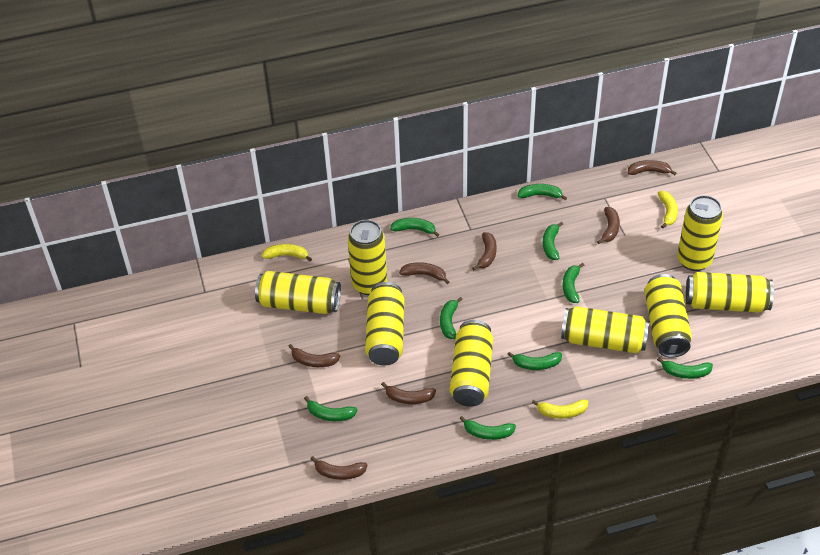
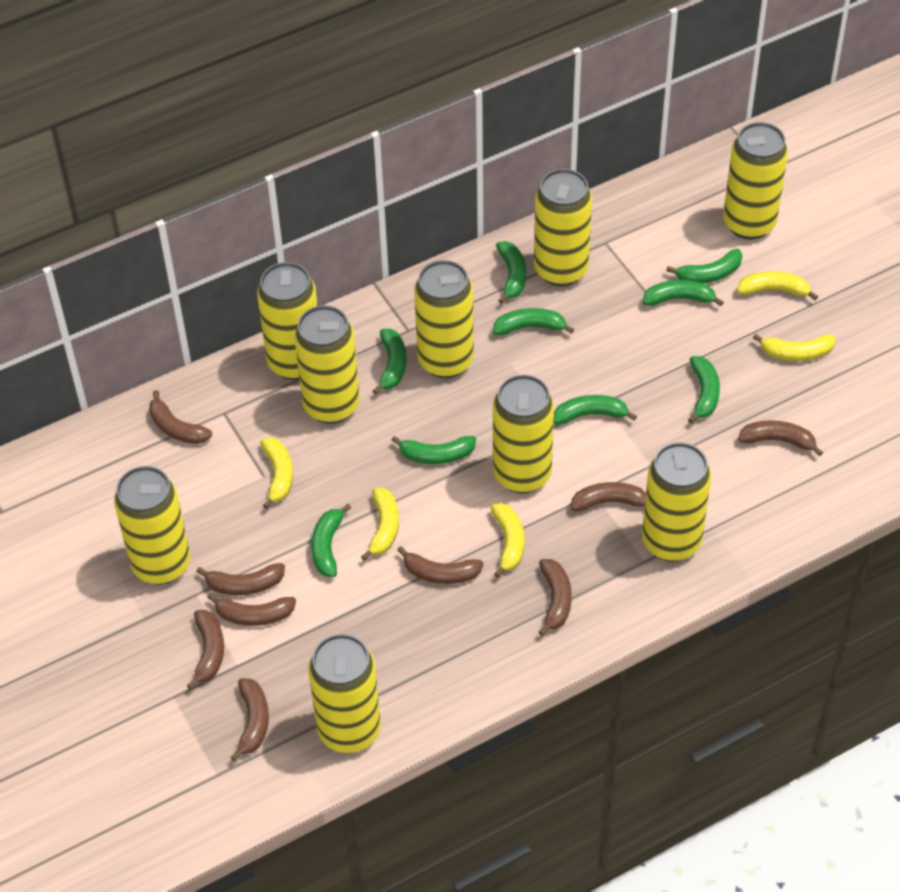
brown banana: [288,344,340,367] [310,456,368,480] [381,382,436,404] [399,262,449,284] [472,232,497,270] [597,207,620,244] [628,160,676,175] = 7 -> [149,390,212,444] [187,610,224,690] [196,563,285,595] [207,593,296,626] [231,678,269,762] [397,546,484,584] [539,559,572,636] [571,482,646,511] [738,420,823,456] = 9
yellow banana: [262,244,312,261] [532,399,588,419] [658,191,678,228] = 3 -> [260,437,293,509] [361,488,399,561] [491,503,525,578] [737,271,818,300] [753,334,835,361] = 5
yellow can: [255,271,341,314] [348,220,387,295] [365,282,405,365] [450,320,493,407] [561,307,649,353] [644,274,692,358] [677,195,723,271] [686,272,774,313] = 8 -> [114,466,190,585] [257,262,317,380] [294,305,360,424] [308,634,381,753] [414,260,474,378] [493,375,554,494] [534,169,592,286] [642,442,711,562] [723,122,788,240] = 9

